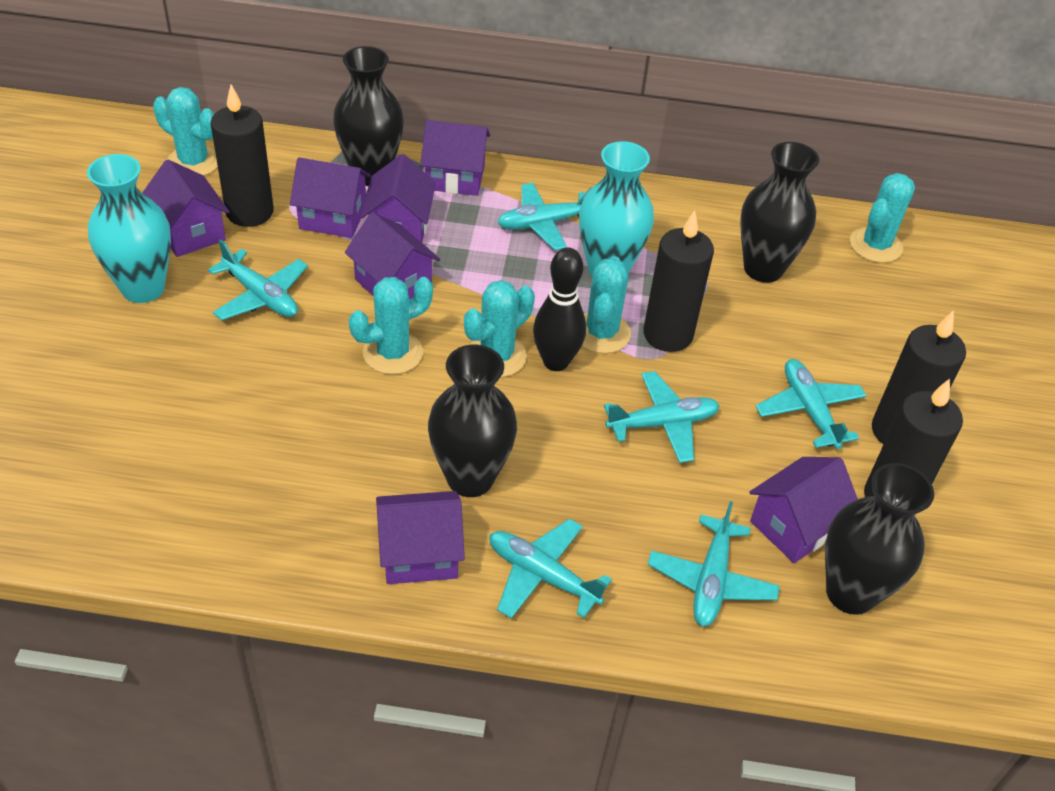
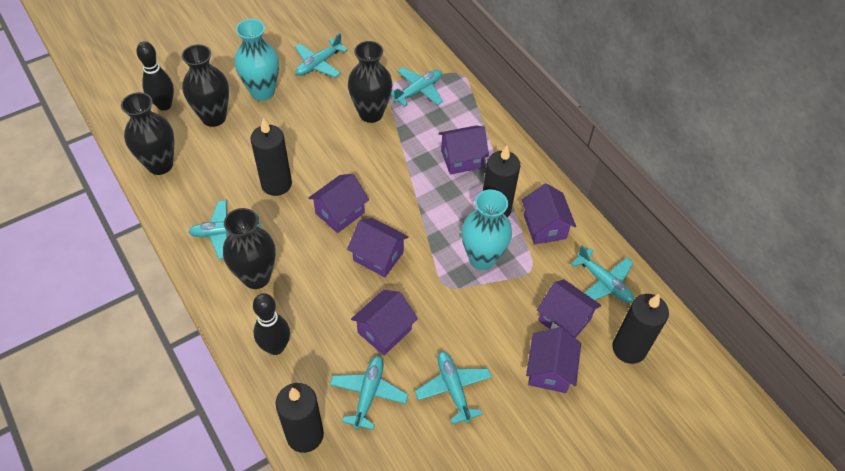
black bowling pin: [533,248,586,371] = 1 -> [137,42,174,111] [253,293,290,355] = 2
turquoise cactus: [153,87,218,176] [349,277,433,375] [464,280,535,377] [582,256,631,354] [850,173,915,263] = 5 -> none = 0

